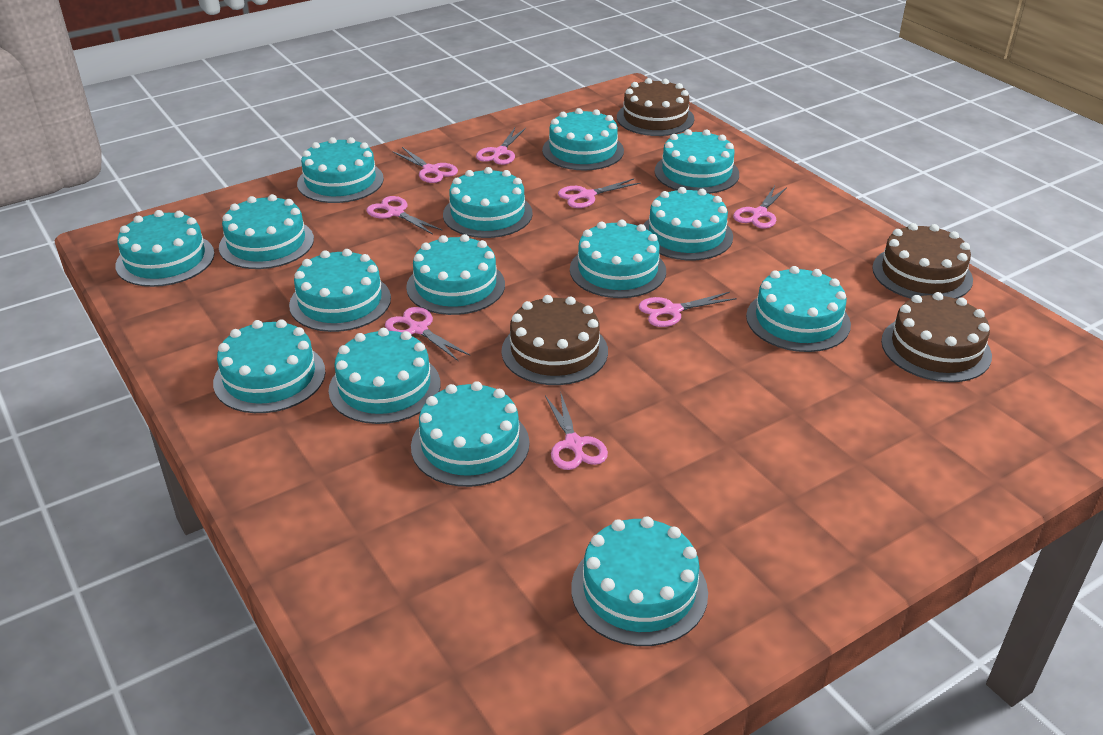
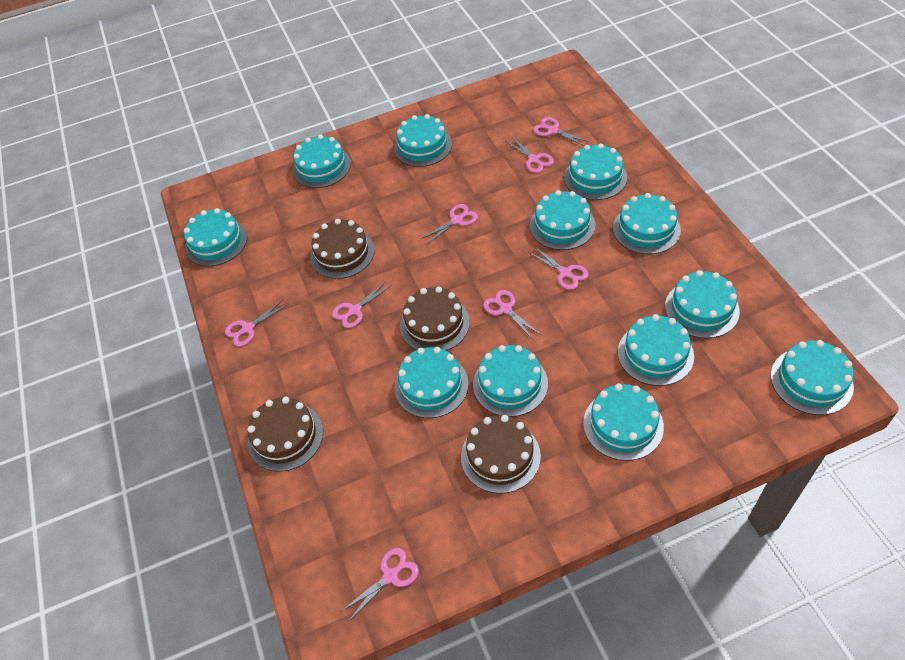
turquoise cake: [115,210,215,287] [213,319,326,413] [219,194,314,269] [289,249,391,332] [297,137,384,203] [328,328,440,424] [406,234,505,315] [411,381,530,487] [443,167,533,238] [542,108,624,171] [570,220,666,298] [571,516,708,646] [643,187,733,260] [655,129,739,194] [746,266,851,352] = 15 -> [184,208,248,266] [293,135,351,188] [394,114,452,167] [395,347,469,418] [473,345,548,417] [530,190,595,250] [564,144,627,200] [583,384,664,461] [613,193,681,254] [618,314,694,386] [665,270,740,338] [771,340,854,415] = 12

